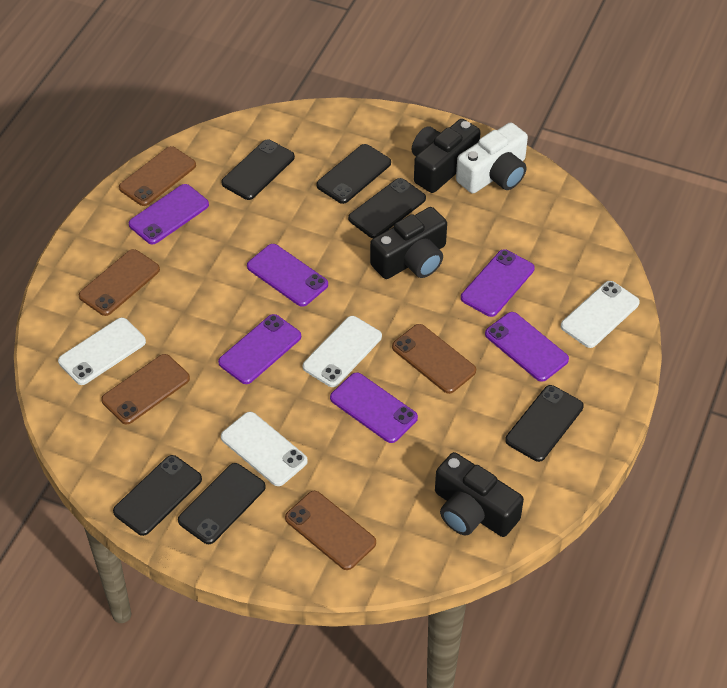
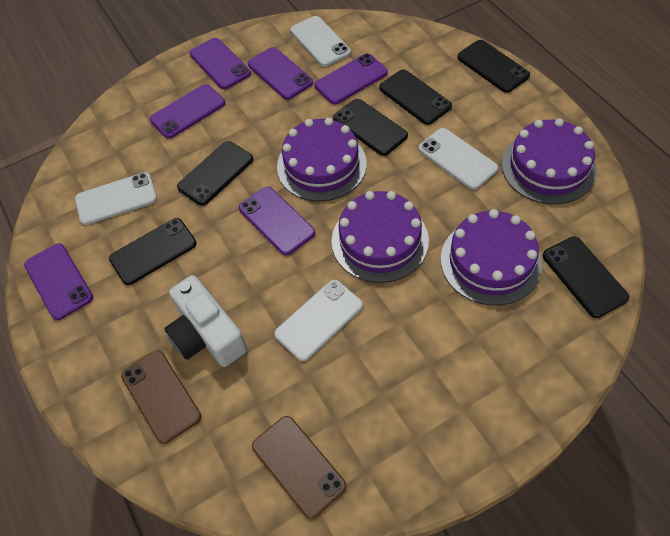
black camera: [370,207,447,279] [411,119,481,193] [435,452,524,537] = 3 -> none = 0
brown phone: [79,249,160,316] [101,354,190,425] [119,146,196,206] [285,491,376,570] [392,324,476,394] = 5 -> [121,350,202,444] [252,416,347,519] = 2
purple cake: none = 0 -> [277,118,366,201] [332,191,429,283] [441,209,542,306] [502,118,596,204] = 4

